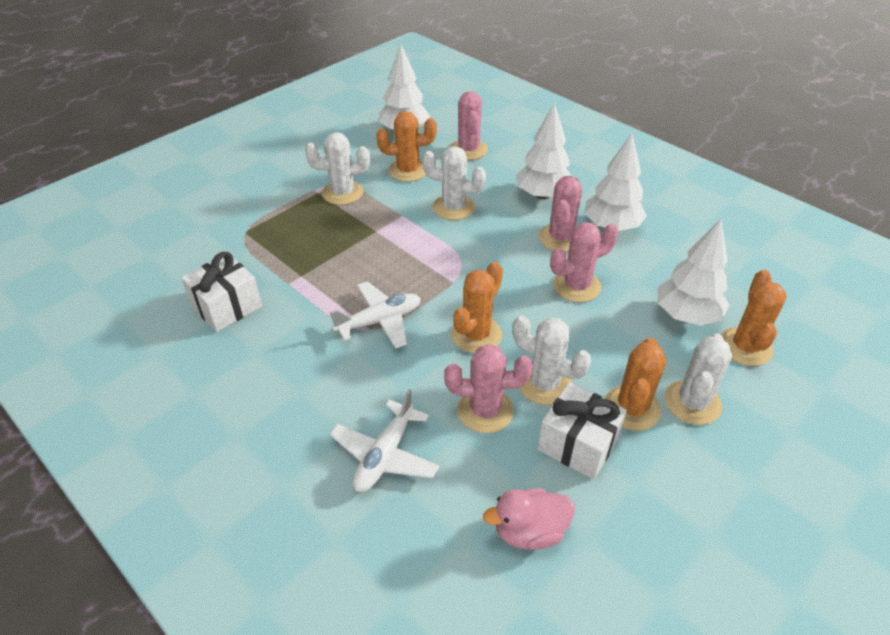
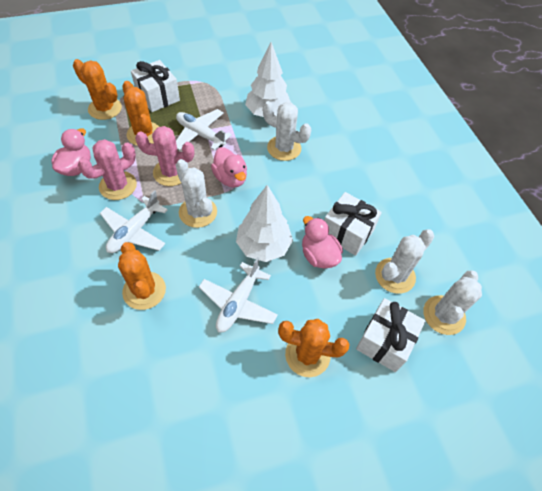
pink cactus: [445,344,533,433] [450,91,488,160] [539,176,582,252] [550,222,618,302] = 4 -> [78,139,137,200] [135,126,194,186] = 2
pink duck: [483,488,575,550] = 1 -> [51,128,91,176] [211,147,247,188] [302,216,343,268] = 3
white gift: [181,252,262,332] [537,382,627,479] = 2 -> [131,60,180,112] [324,192,382,256] [356,298,425,372] = 3
white plane: [330,281,421,349] [330,389,439,492] = 2 -> [100,190,168,253] [176,109,232,150] [199,257,278,332] = 3
white tree: [379,44,431,129] [516,102,572,200] [584,133,647,231] [658,219,729,326] = 4 -> [236,185,293,262] [245,42,291,117] = 2

